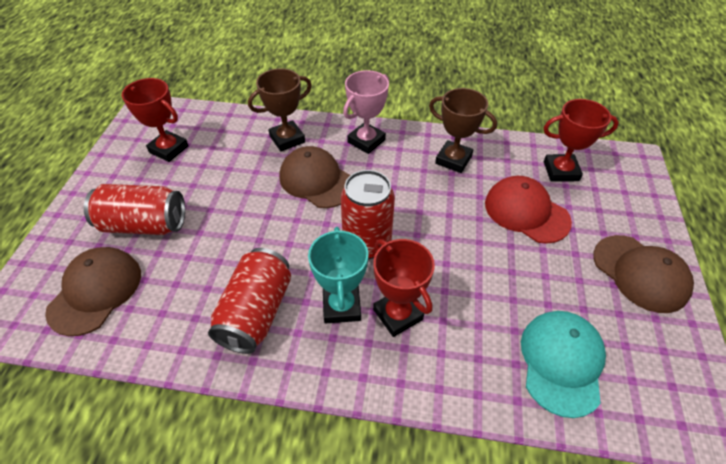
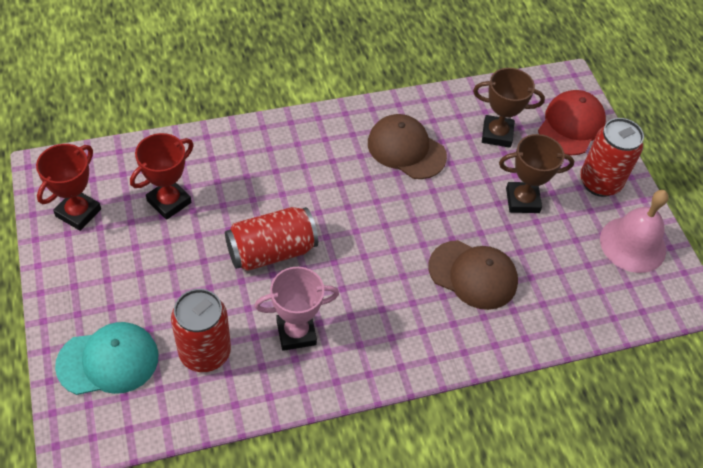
brown cap: [45,247,141,336] [279,146,350,208] [593,235,694,313] = 3 -> [368,114,447,179] [428,240,518,310] = 2
pink bell: none = 0 -> [600,190,669,273] = 1
red trophy: [122,78,189,162] [373,239,435,337] [544,99,619,182] = 3 -> [36,144,101,231] [130,133,194,220] = 2
turquoise trophy: [308,227,368,323] = 1 -> none = 0

